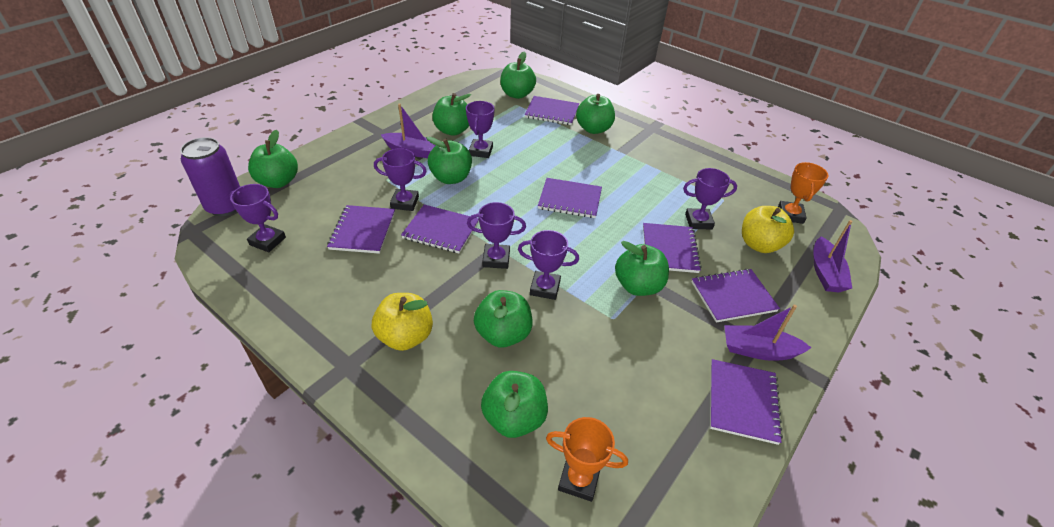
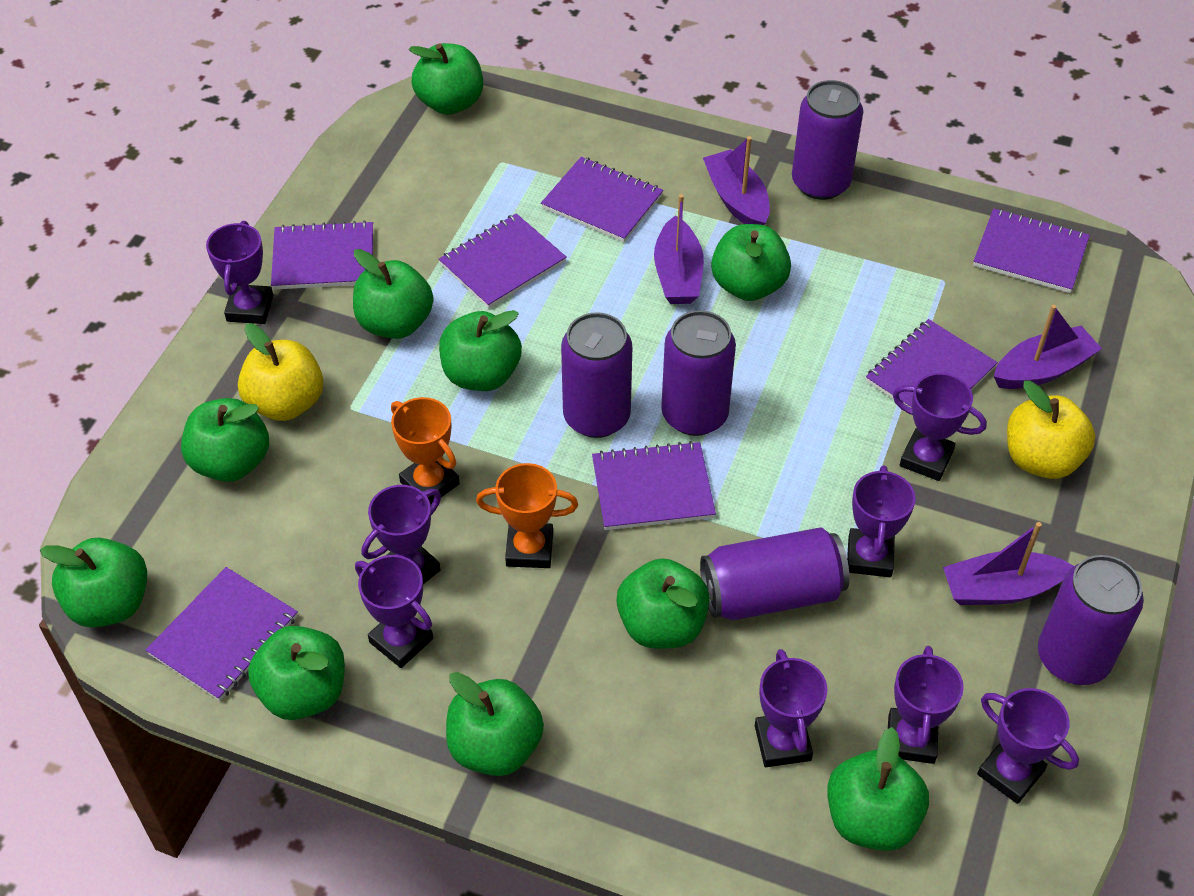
green apple: [248,130,298,188] [426,137,472,184] [432,93,471,136] [474,290,533,347] [481,371,548,438] [500,51,536,99] [576,94,615,134] [615,241,669,296] = 8 -> [40,538,147,627] [181,398,269,482] [248,626,345,720] [353,249,434,339] [409,43,483,115] [439,310,522,391] [446,672,544,776] [616,558,710,649] [711,224,791,301] [827,727,929,851] = 10
purple boat: [381,103,436,158] [724,305,812,361] [813,220,853,292] = 3 -> [654,194,704,304] [703,136,770,225] [943,522,1074,605] [994,305,1102,389] = 4
purple can: [180,137,240,216] = 1 -> [561,312,632,438] [661,310,736,436] [700,527,850,620] [792,80,863,200] [1038,555,1144,685] = 5
purple trophy: [230,184,286,252] [374,148,427,211] [466,101,495,158] [467,202,526,269] [518,230,579,300] [683,168,737,229] = 6 -> [206,221,273,324] [355,555,433,668] [362,485,441,584] [755,649,828,767] [847,465,916,577] [888,646,964,764] [893,373,987,481] [977,688,1079,804] = 8

